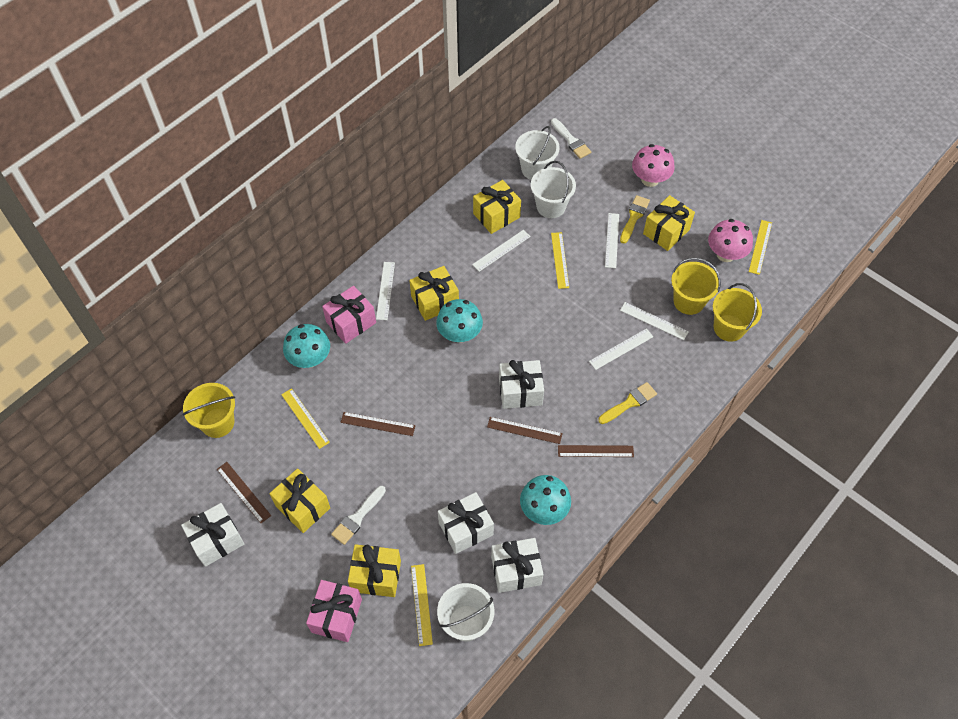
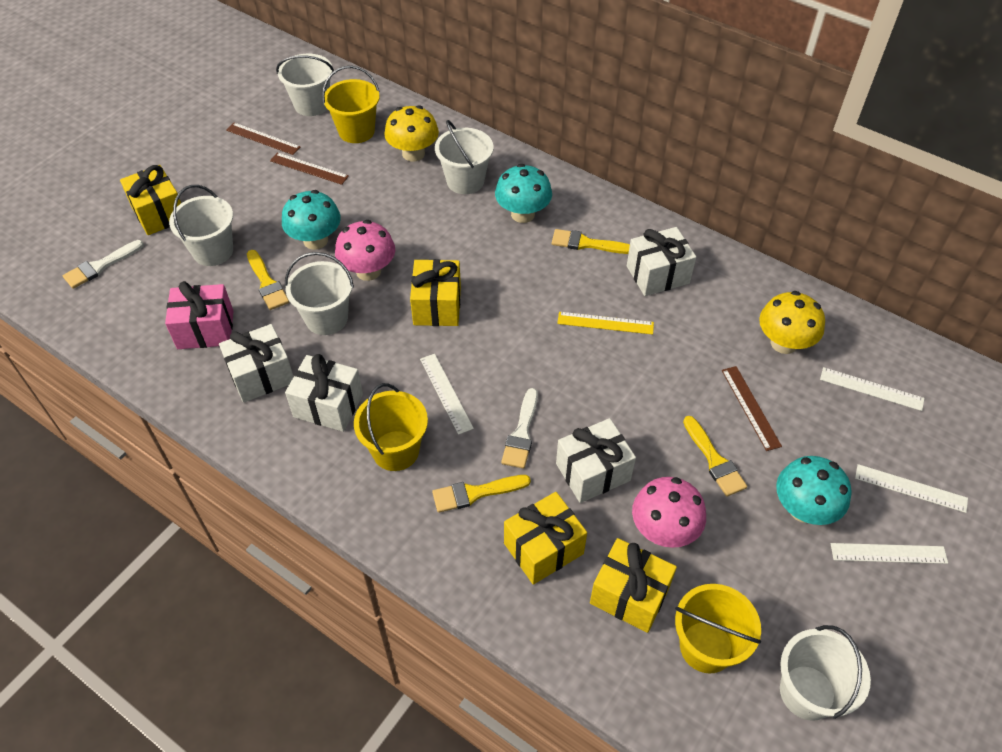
brown ruler: [217,462,271,523] [340,412,416,436] [487,417,563,444] [558,445,634,457] = 4 -> [226,122,300,155] [270,152,349,185] [722,366,782,451] = 3
pink gift: [306,580,362,642] [322,286,376,344] = 2 -> [165,281,233,349] = 1
white bucket: [437,583,494,641] [515,126,560,180] [531,161,576,218] = 3 -> [169,185,233,266] [276,54,334,116] [285,252,354,335] [435,120,493,194] [780,625,871,721] = 5
white ruler: [376,262,395,320] [472,230,531,272] [589,328,653,370] [605,213,619,268] [620,302,689,340] = 5 -> [420,354,474,435] [820,367,925,411] [831,543,948,564] [855,464,968,513] = 4
yellow brush: [598,382,657,424] [620,195,650,244] = 2 -> [247,250,289,310] [432,475,531,513] [552,229,630,254] [683,416,747,497] = 4
yellow gift: [269,468,330,533] [348,544,401,597] [409,266,459,321] [473,180,521,234] [643,195,695,251] = 5 -> [120,165,181,235] [410,259,461,326] [504,492,587,585] [590,538,677,633] = 4
yellow mushroom: none = 0 -> [384,105,439,161] [759,291,825,354] = 2
yellow ruler: [281,388,330,449] [411,564,433,646] [551,232,569,289] [749,220,772,275] = 4 -> [557,312,654,335] = 1

